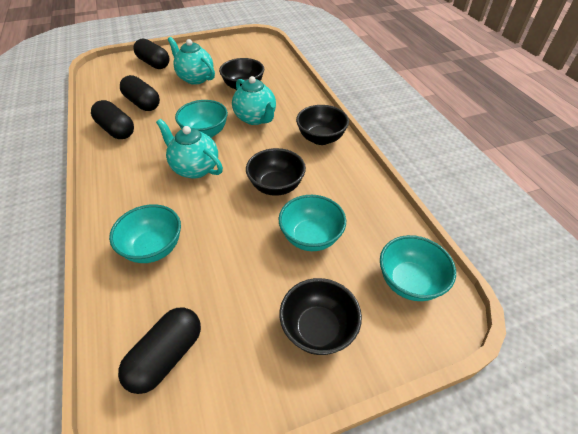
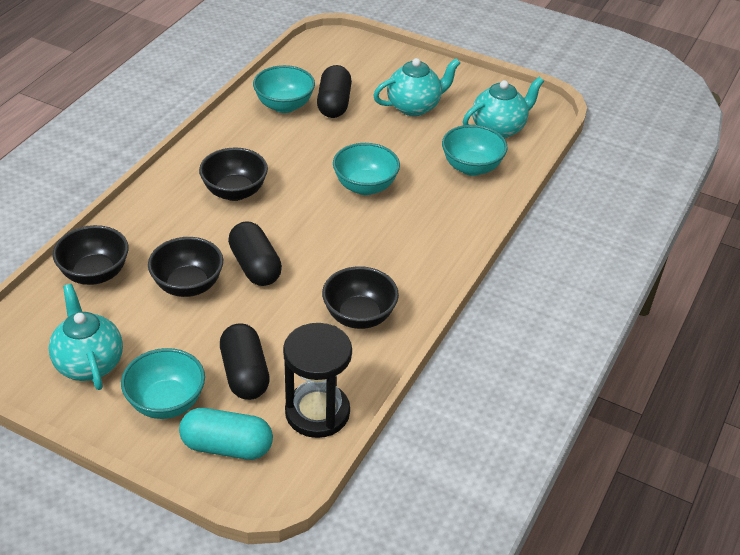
black capsule: [91,100,134,139] [118,308,201,394] [120,75,160,111] [134,38,170,69] = 4 -> [220,323,270,400] [228,221,282,286] [317,65,352,118] = 3
black hourglass: none = 0 -> [283,323,352,438] = 1
turquoise capsule: none = 0 -> [179,408,273,460] = 1

